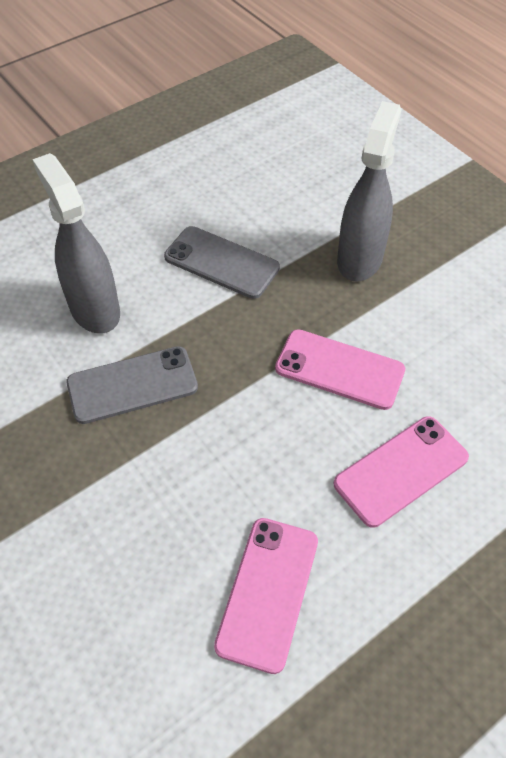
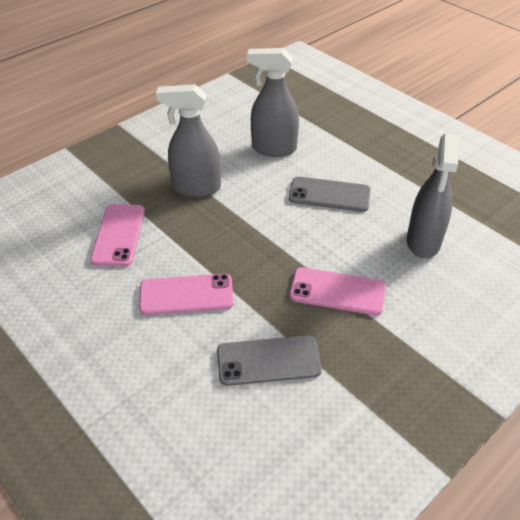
grey spray bottle: [32,153,120,334] [337,101,402,282] = 2 -> [156,84,221,197] [247,48,299,157] [407,133,459,258] = 3

